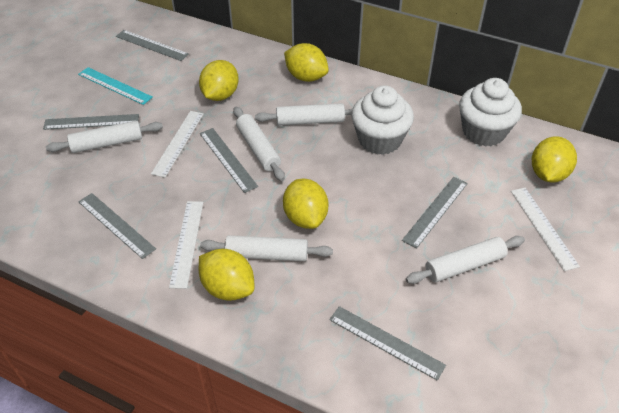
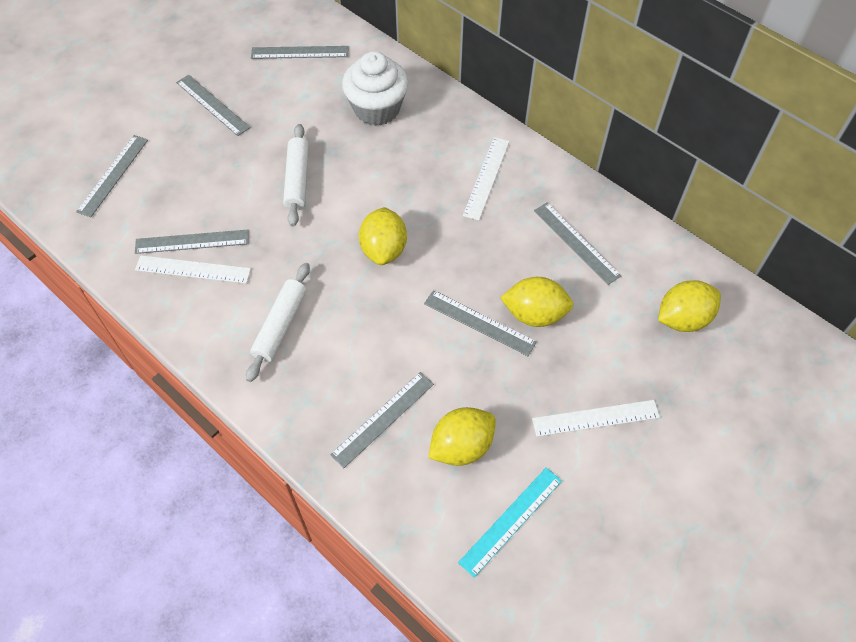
grey ruler: [43,114,139,130] [79,193,156,259] [116,30,189,61] [200,128,258,193] [329,306,446,381] [402,177,468,249] = 6 -> [76,135,148,217] [135,230,249,254] [176,75,250,136] [251,46,349,59] [330,372,434,468] [424,290,537,356] [534,202,621,285] = 7
white cupcake: [351,85,414,155] [459,78,522,147] = 2 -> [342,51,408,126] = 1
white rolling pin: [46,121,163,153] [200,235,333,261] [233,107,285,181] [255,103,352,125] [406,236,525,284] = 5 -> [246,263,310,382] [283,124,309,227] = 2
yellow lemon: [199,60,239,101] [199,249,254,301] [283,179,328,229] [284,43,329,82] [532,136,577,183] = 5 -> [359,207,407,265] [428,407,496,466] [500,277,573,327] [658,280,721,332] = 4

